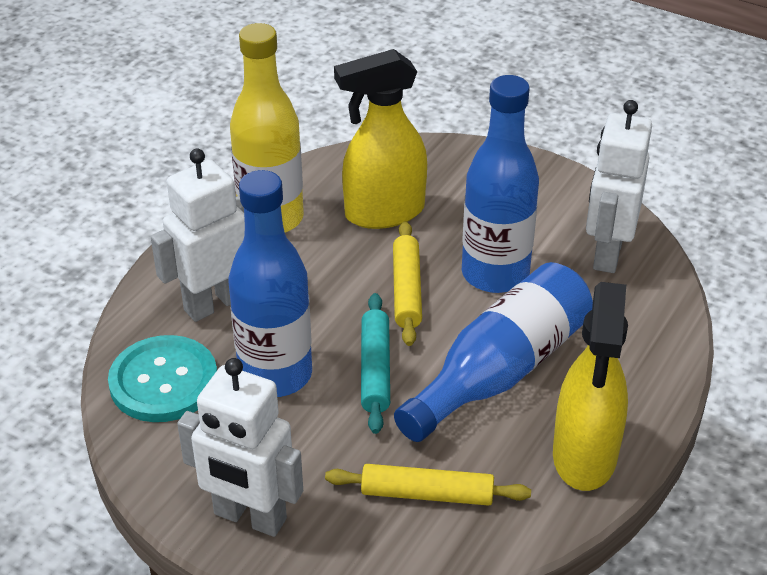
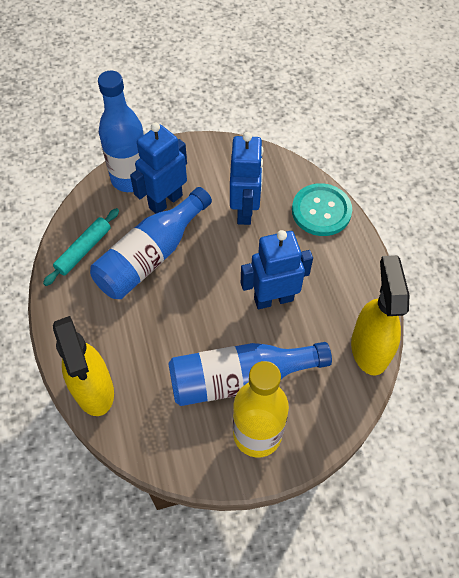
blue robot: none = 0 -> [130,123,187,214] [230,132,263,225] [241,230,313,309] = 3
white robot: [151,149,245,322] [177,358,303,537] [586,100,652,273] = 3 -> none = 0
yellow rolling pin: [325,464,531,506] [393,221,422,346] = 2 -> none = 0

